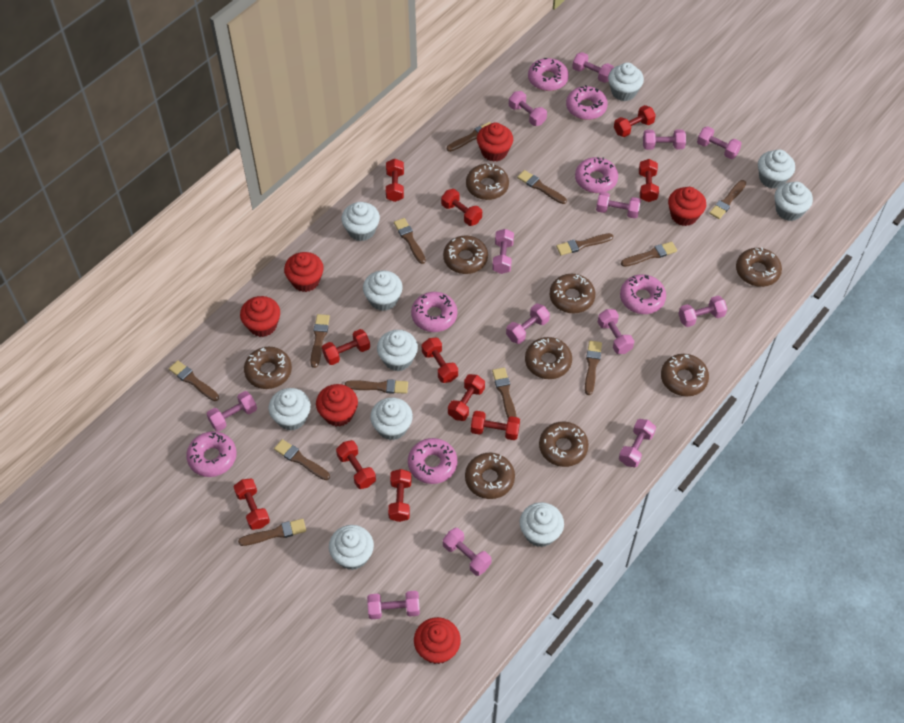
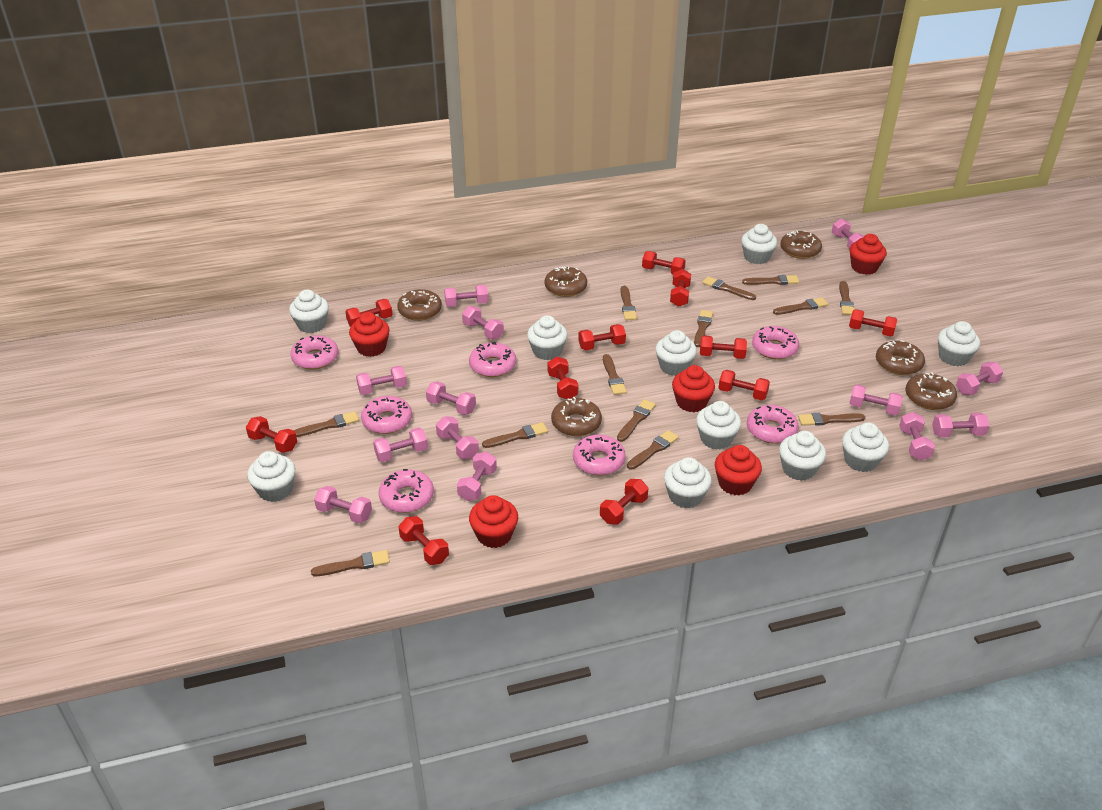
brown donut: [244,347,292,389] [443,235,488,274] [465,453,515,499] [466,164,509,200] [525,337,572,379] [539,421,589,467] [550,274,595,313] [661,354,709,396] [736,247,782,287] = 9 -> [397,289,442,321] [545,266,587,297] [551,397,602,436] [780,230,822,259] [876,340,925,375] [905,372,957,410] = 6
red cupcake: [240,296,280,337] [284,252,324,292] [316,384,358,427] [414,617,461,664] [477,123,513,162] [668,187,706,226] = 6 -> [349,312,390,357] [469,495,518,548] [672,365,715,412] [715,445,762,495] [850,234,887,275] = 5

